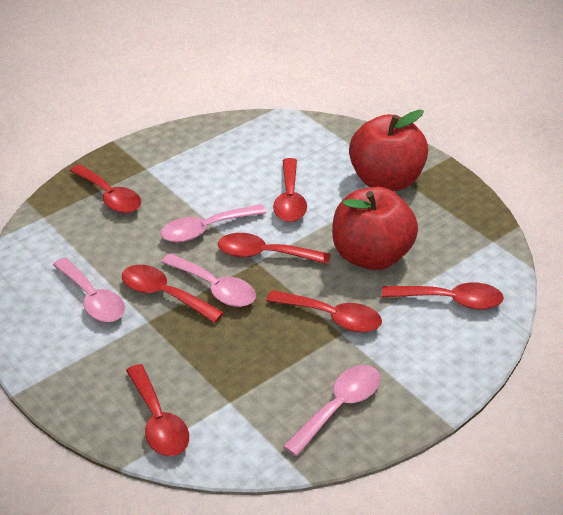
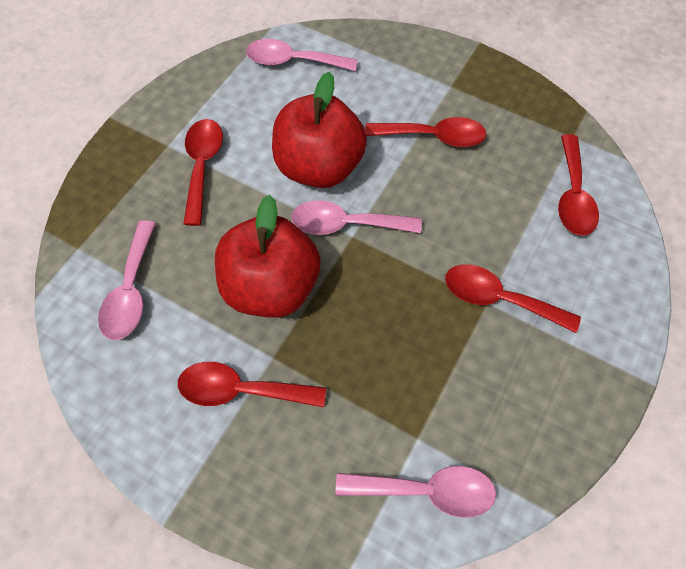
red spoon: [70,164,141,213] [122,265,224,323] [126,364,189,457] [218,233,331,264] [266,290,382,333] [273,158,307,222] [382,282,504,310] = 7 -> [178,362,326,407] [183,119,223,226] [365,117,486,147] [445,264,581,333] [558,134,599,236] = 5

